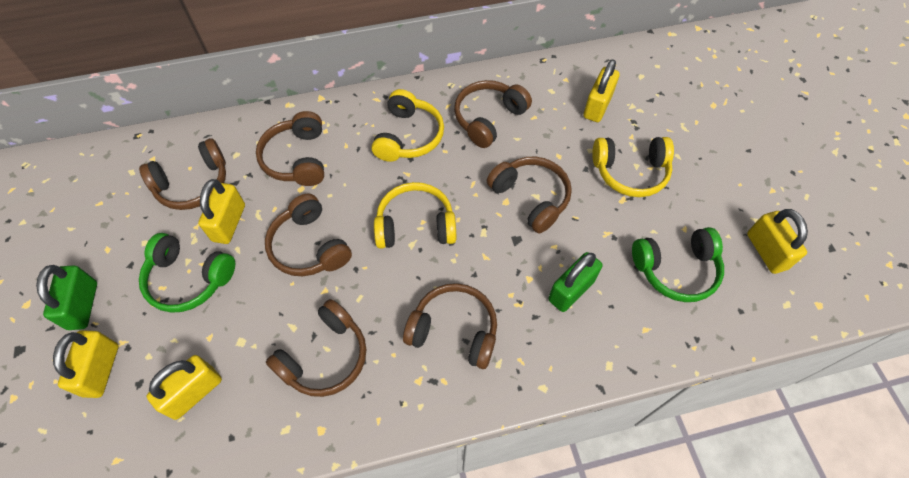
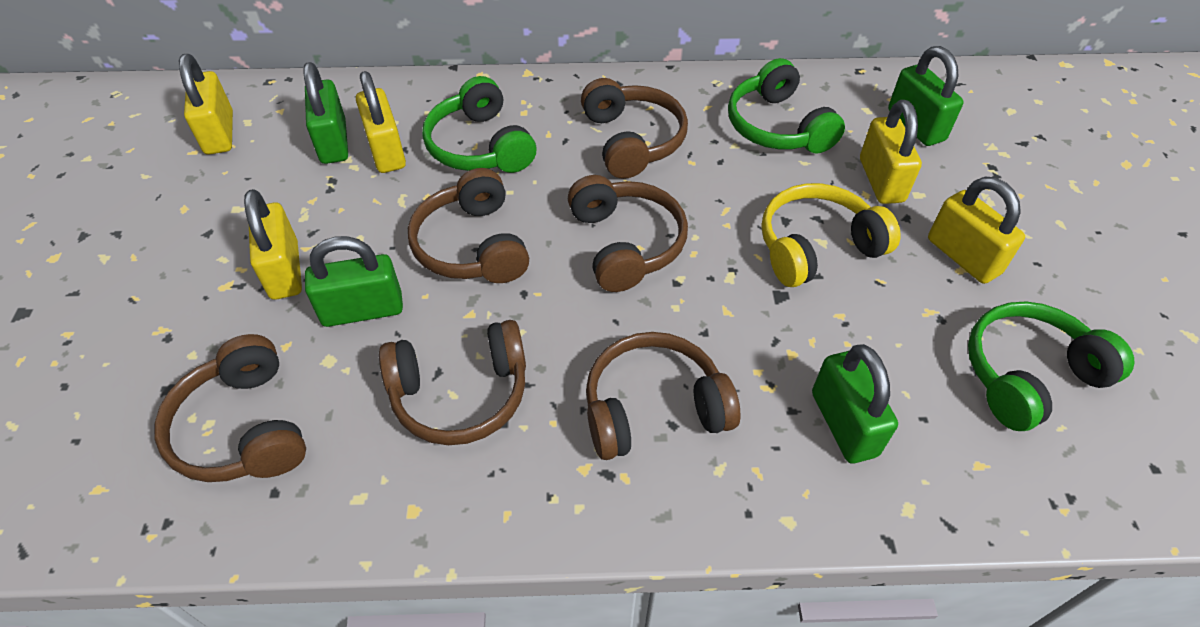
brown headphones: [139,138,226,210] [256,111,324,186] [265,194,352,276] [266,299,366,397] [403,283,497,369] [454,80,532,148] [487,157,572,233] = 7 -> [154,334,306,482] [379,320,526,445] [408,168,529,283] [568,175,688,292] [581,78,688,179] [586,332,740,460] = 6
green headphones: [139,233,235,313] [632,227,724,302] = 2 -> [422,76,536,173] [728,58,845,154] [968,301,1135,431] = 3
green padlock: [36,265,97,330] [548,252,603,312] = 2 -> [303,62,348,164] [305,236,403,327] [812,344,898,463] [888,46,964,146] = 4
yellow headphones: [371,89,444,162] [374,182,456,249] [592,137,674,197] = 3 -> [762,183,901,287] = 1

